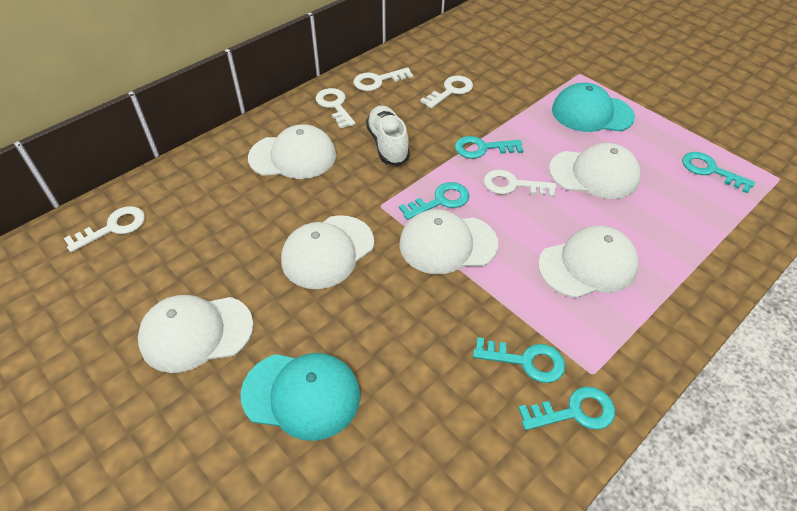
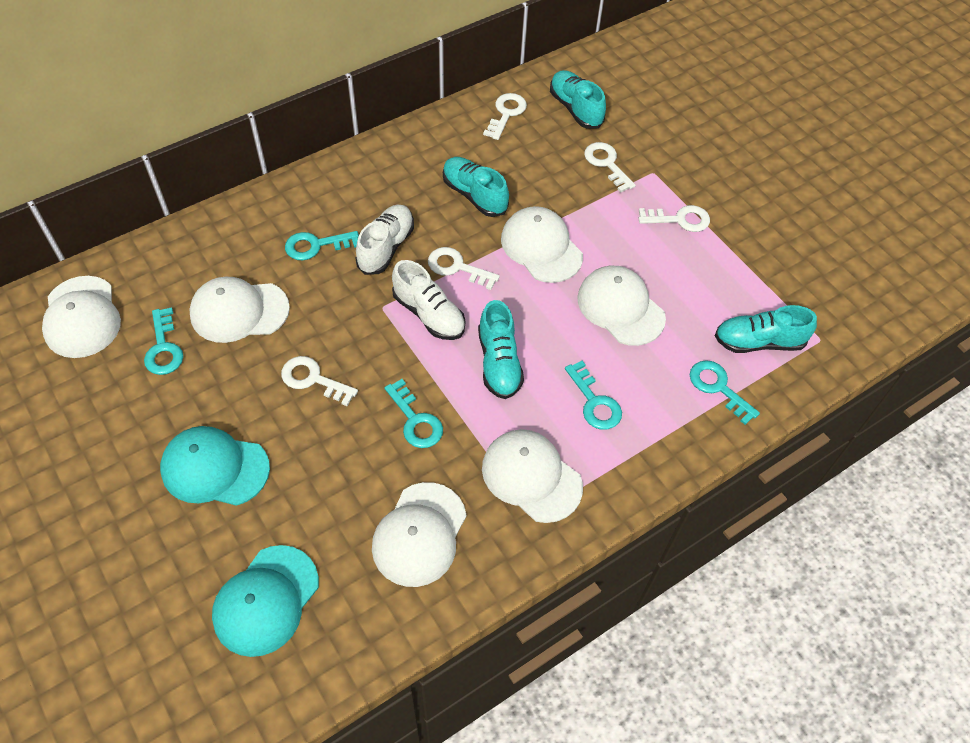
turquoise shoe: none = 0 -> [443,157,509,217] [478,300,524,399] [550,70,606,129] [715,305,817,353] = 4
white shoe: [366,106,410,166] = 1 -> [355,205,414,275] [392,260,465,340] = 2

